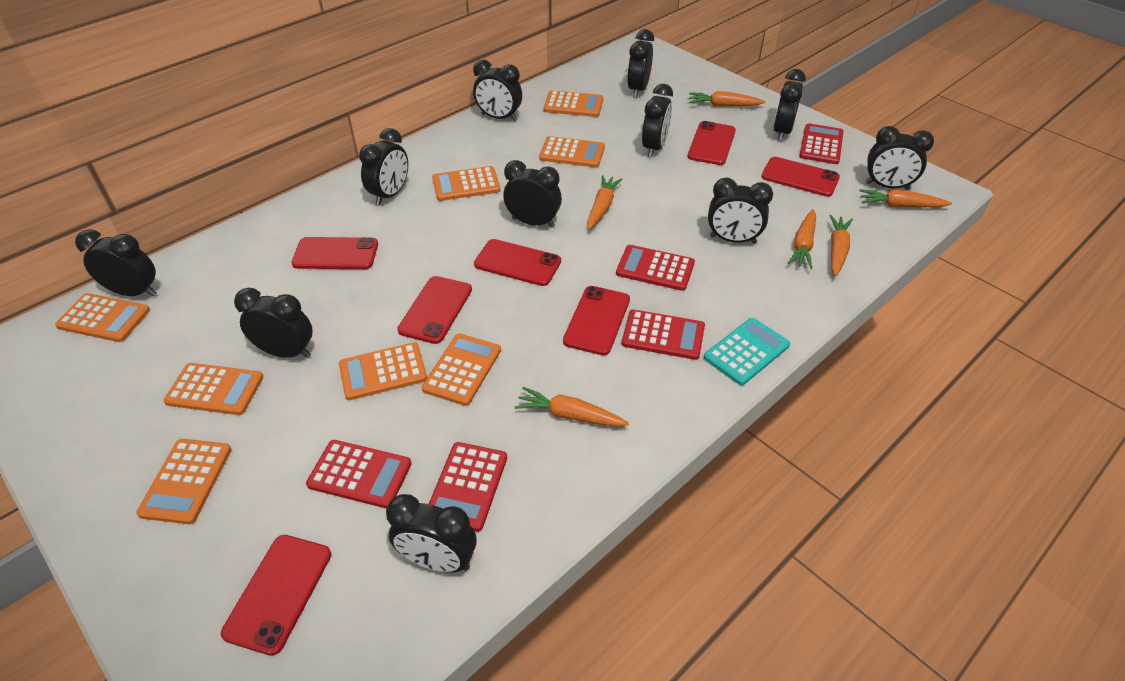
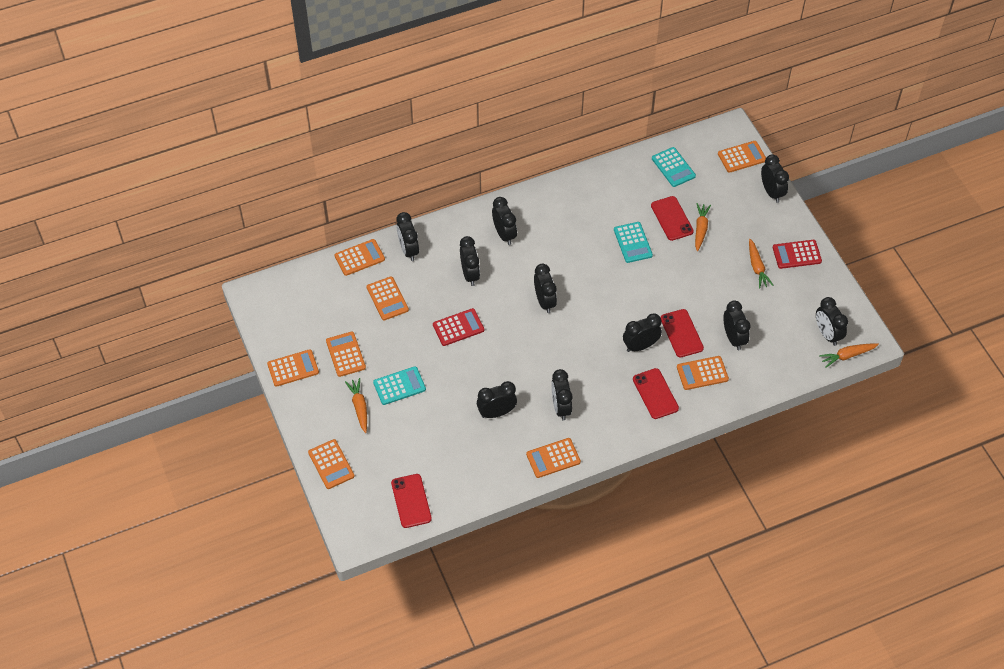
black clock: [75,229,157,296] [234,288,313,358] [359,128,408,205] [386,494,477,573] [473,60,522,121] [503,160,562,228] [627,29,654,98] [642,84,673,157] [708,178,773,244] [773,69,806,141] [866,126,934,190] = 11 -> [397,212,419,261] [460,236,480,286] [477,381,517,418] [492,197,517,245] [534,264,557,313] [551,369,572,420] [623,313,662,352] [723,300,751,350] [761,154,789,203] [816,297,848,346] = 10
orange carrot: [515,387,629,427] [587,175,623,230] [689,91,765,107] [788,209,816,269] [830,215,853,277] [859,189,952,207] = 6 -> [345,378,367,433] [695,203,711,251] [749,239,774,288] [819,343,879,368] = 4
red calculator: [306,440,412,508] [429,442,507,532] [616,245,695,291] [622,309,705,360] [799,123,844,164] = 5 -> [433,308,484,346] [773,240,822,269] = 2
red phone: [221,535,331,656] [292,237,378,269] [397,276,472,344] [474,239,561,286] [563,286,630,355] [688,121,736,165] [761,157,840,197] = 7 -> [391,474,432,528] [633,368,679,419] [651,196,694,241] [661,309,704,357] = 4
turquoise calculator: [704,318,790,385] = 1 -> [373,366,426,405] [614,222,653,263] [652,147,696,187] = 3

